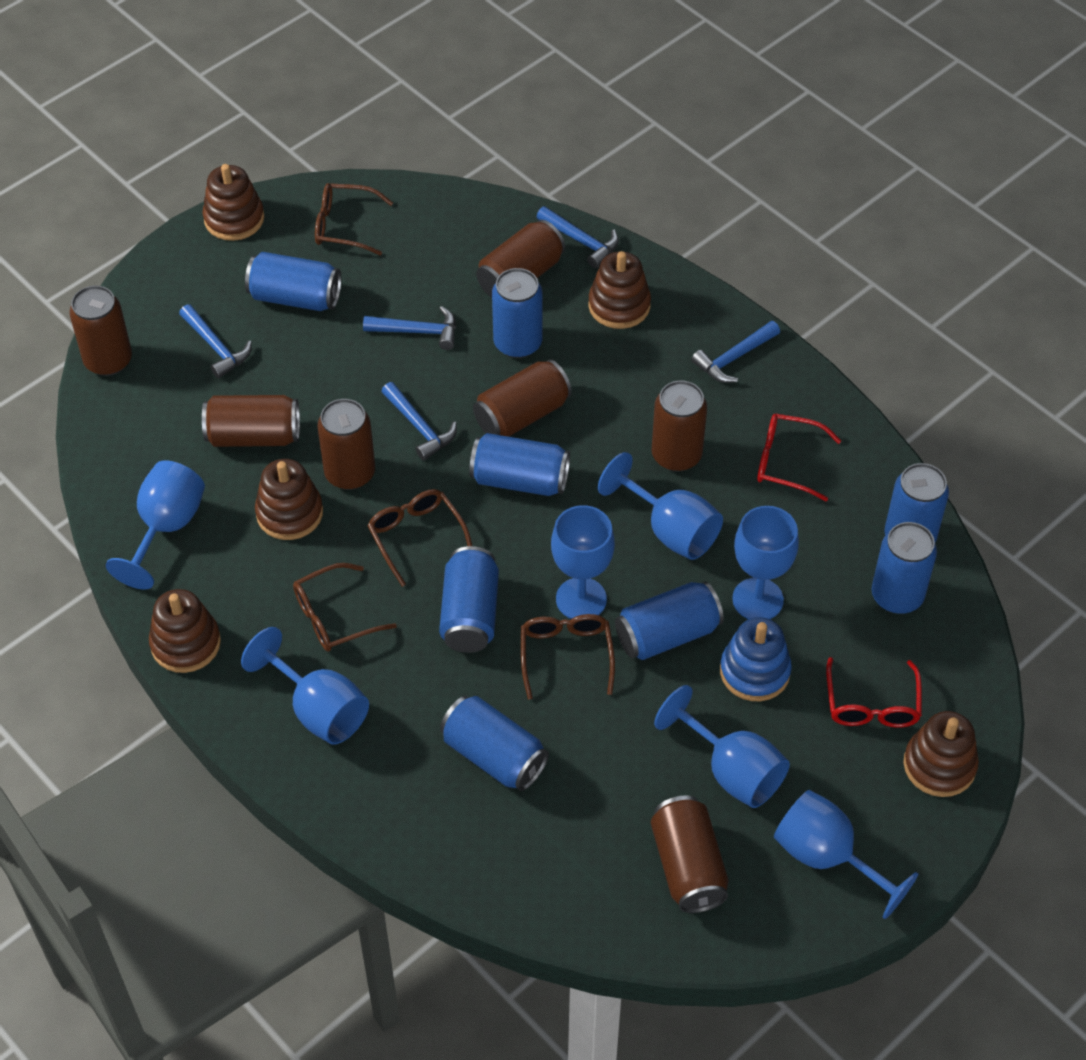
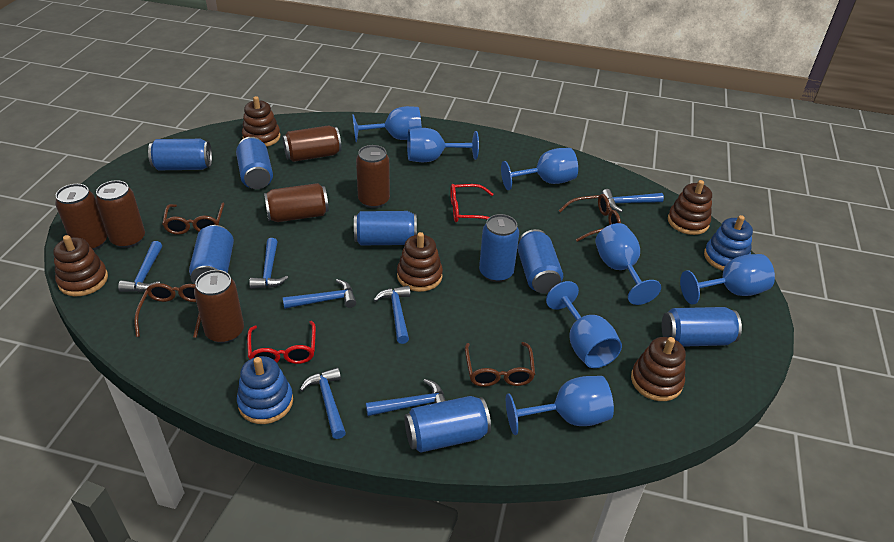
blue hammer: [179,304,252,378] [363,306,456,350] [381,382,457,461] [537,206,619,269] [691,321,780,383] = 5 -> [118,241,162,292] [249,238,289,289] [283,279,356,309] [300,368,346,439] [366,379,446,416] [374,286,411,344] [601,189,664,212] = 7
blue stacking toy: [720,617,792,701] = 1 -> [237,356,293,424] [704,215,753,271] = 2
brown can: [69,286,132,376] [202,395,300,447] [317,399,375,490] [473,360,572,437] [476,220,565,298] [651,796,729,913] [652,380,707,472] = 7 -> [55,184,108,250] [95,180,145,248] [194,270,244,343] [264,183,329,222] [282,125,342,162] [356,145,390,208] = 6

